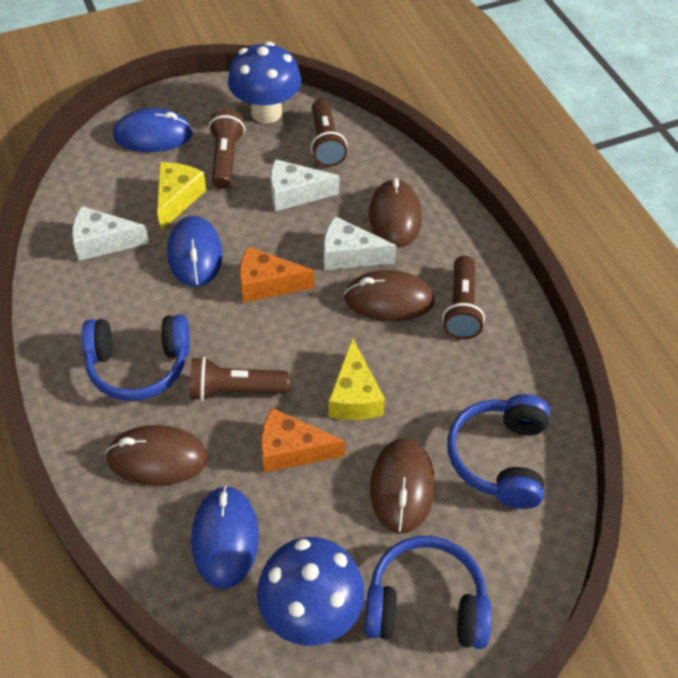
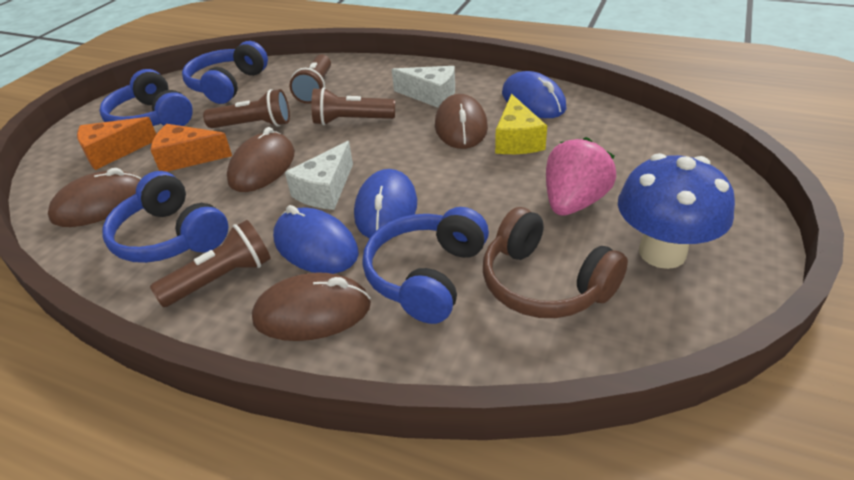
blue headphones: [81,315,190,401] [364,536,491,649] [447,394,550,509] = 3 -> [99,69,193,126] [102,171,228,263] [182,41,268,104] [362,207,489,324] = 4
blue mushroom: [228,41,301,123] [257,537,365,646] = 2 -> [618,153,735,269] = 1
brown headphones: none = 0 -> [483,207,628,318] = 1
pink strawberry: none = 0 -> [546,137,616,216] = 1
white cheese: [72,206,149,261] [271,159,339,212] [324,216,397,270] = 3 -> [285,141,353,210] [392,66,455,108] = 2
yellow cheese: [157,162,206,230] [328,338,385,420] = 2 -> [495,94,547,154] = 1

